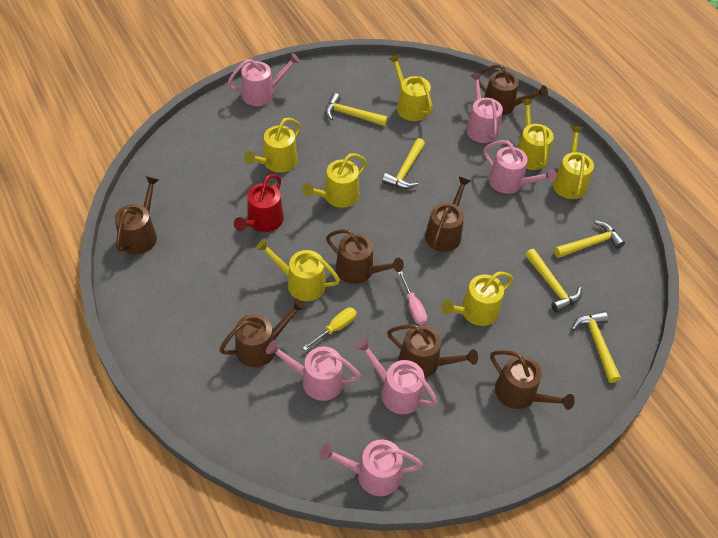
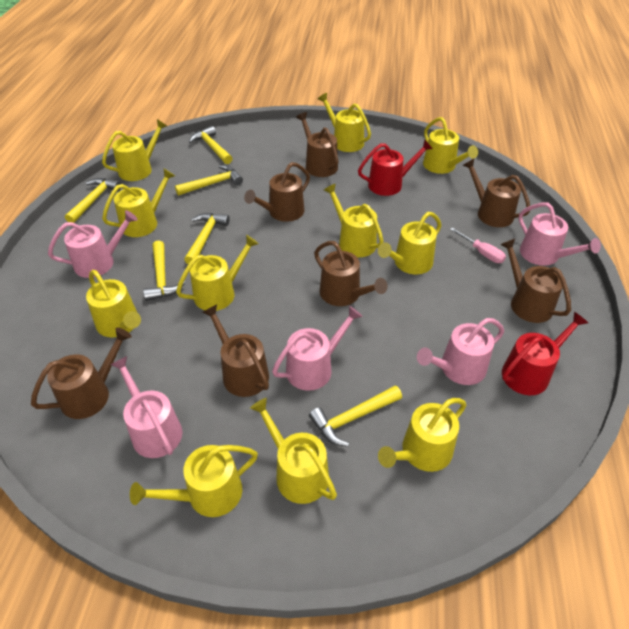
pink watering can: [227,53,300,106] [266,340,361,401] [319,440,423,496] [356,338,437,414] [466,73,503,143] [483,140,556,194] = 6 -> [48,210,138,278] [110,356,182,458] [272,306,363,391] [417,318,504,385] [518,202,601,266] = 5
red watering can: [234,174,284,232] = 1 -> [358,140,433,196] [502,312,588,395] = 2
yellow hammer: [325,93,388,126] [382,138,425,189] [525,249,582,313] [554,220,625,258] [572,311,621,383] = 5 -> [65,178,121,223] [143,241,185,301] [175,165,243,196] [184,213,230,264] [189,126,233,164] [309,385,402,446] = 6
yellow screwdriver: [303,308,357,351] = 1 -> none = 0
yellow watering can: [244,118,301,173] [256,238,340,301] [302,153,367,208] [388,54,433,121] [441,272,513,326] [517,99,553,170] [553,126,594,199] = 7 -> [86,270,141,337] [102,119,167,181] [102,169,175,237] [130,445,258,517] [176,235,259,311] [250,398,337,504] [318,93,371,152] [324,183,384,258] [378,212,442,274] [378,398,466,472] [423,117,478,174] = 11

